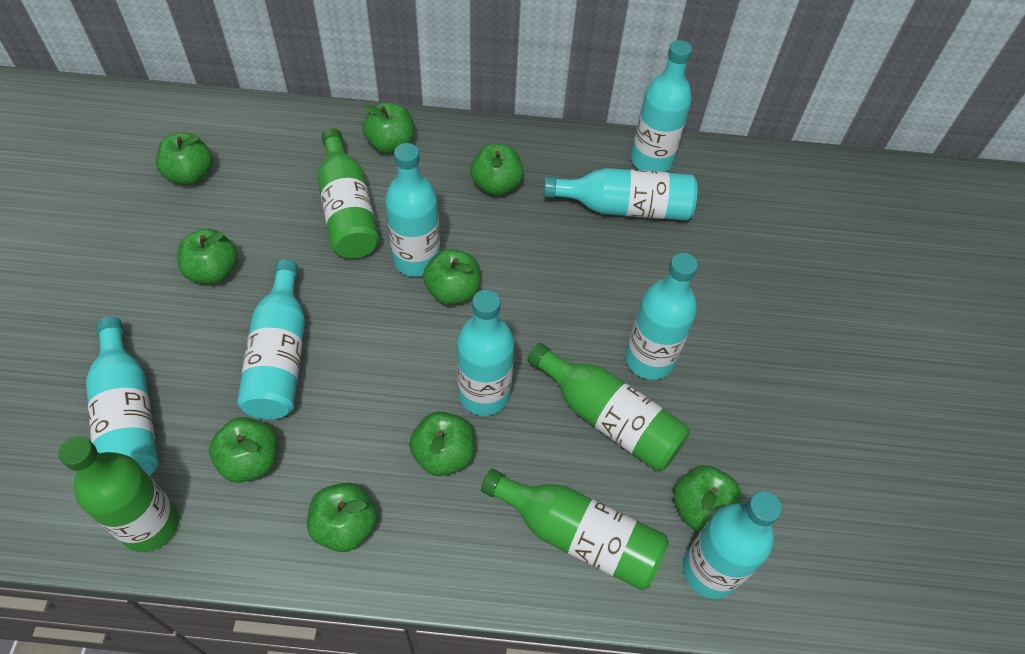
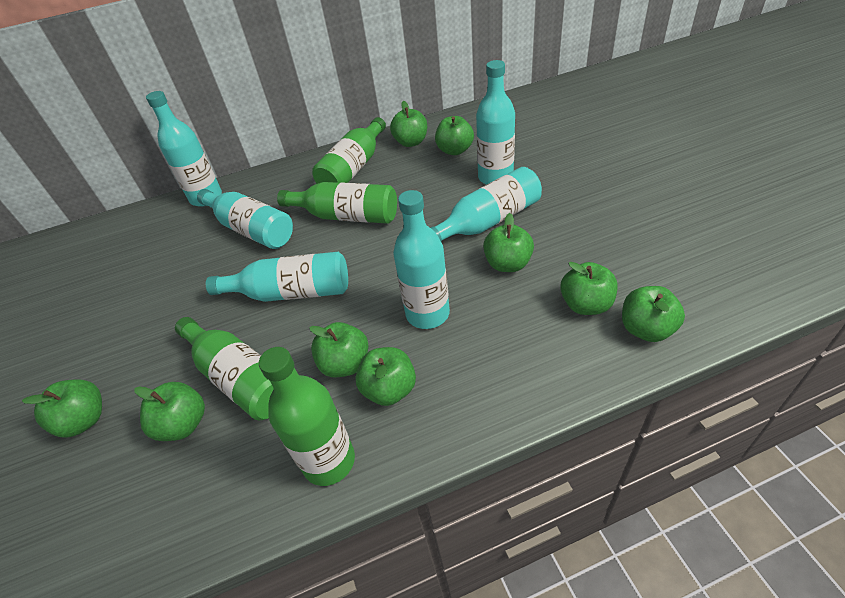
turquoise bottle: [86,317,158,476] [237,259,305,419] [385,143,440,277] [457,290,514,416] [544,168,698,220] [625,253,698,380] [631,40,692,172] [683,491,782,599] = 8 -> [146,91,222,207] [197,189,293,249] [206,252,348,302] [393,190,450,329] [430,167,542,242] [476,60,515,185] = 6

